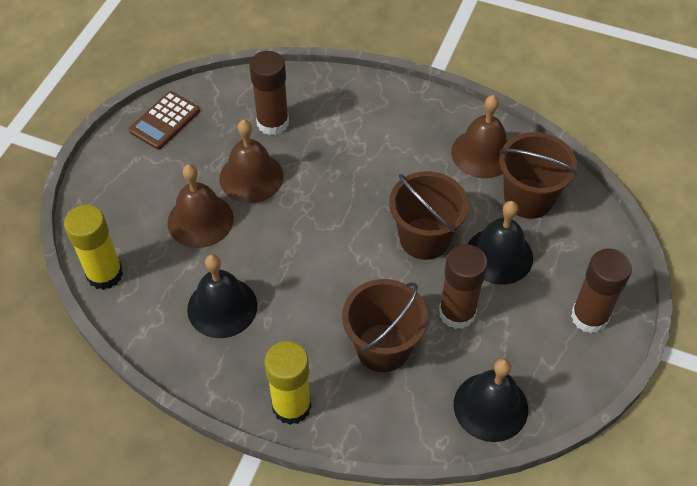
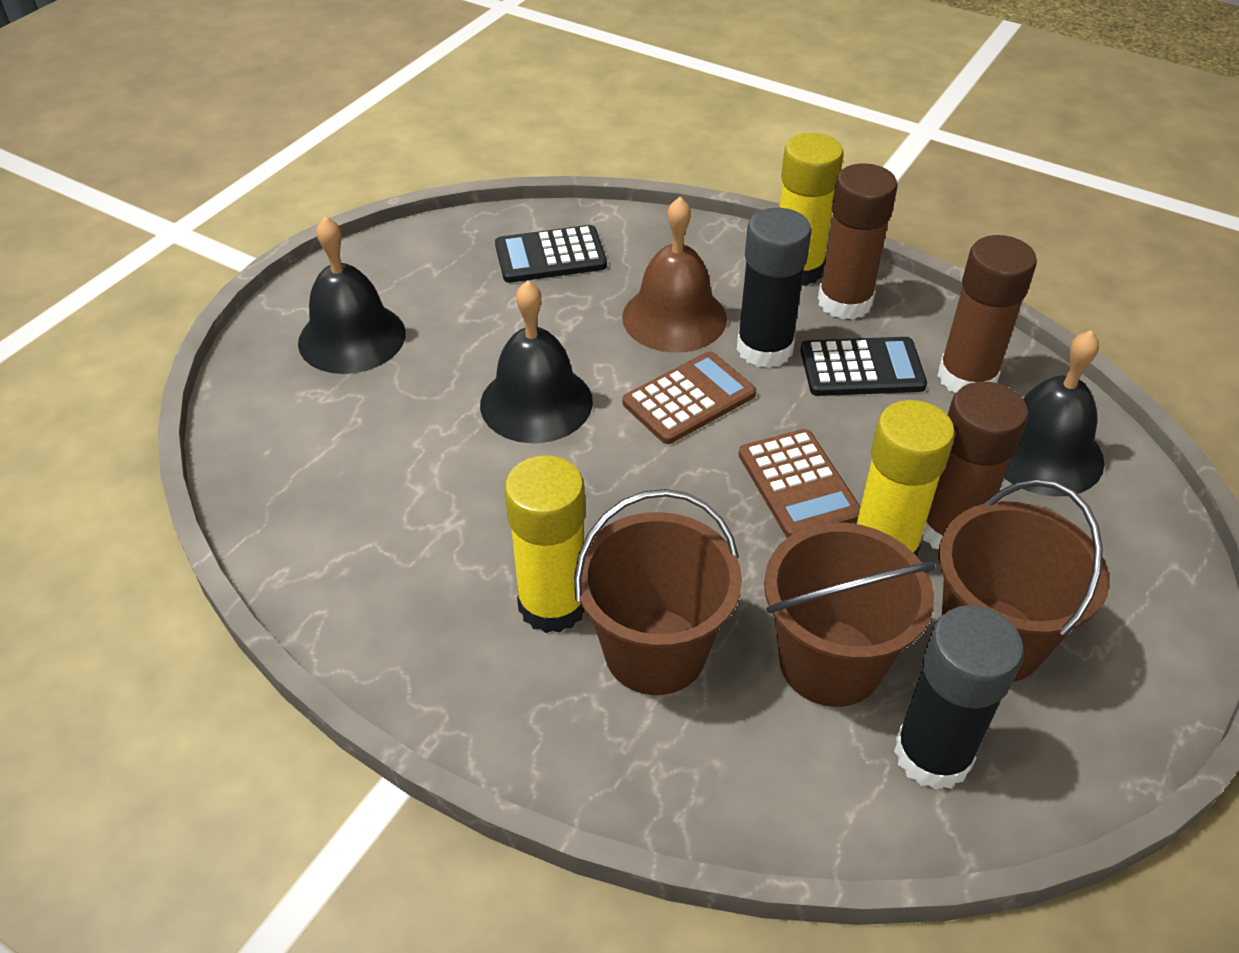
black calculator: none = 0 -> [495,225,607,283] [800,337,927,396] = 2
black glue stick: none = 0 -> [737,208,812,368] [894,605,1024,790] = 2
brown bell: [168,164,234,248] [220,120,283,203] [451,95,508,178] = 3 -> [622,197,727,353] = 1
brown calculator: [129,91,200,150] = 1 -> [623,352,756,444] [739,429,861,538] = 2
yellow glue stick: [64,205,123,290] [264,341,311,425] = 2 -> [504,455,586,633] [779,133,844,286] [855,400,955,556] = 3

